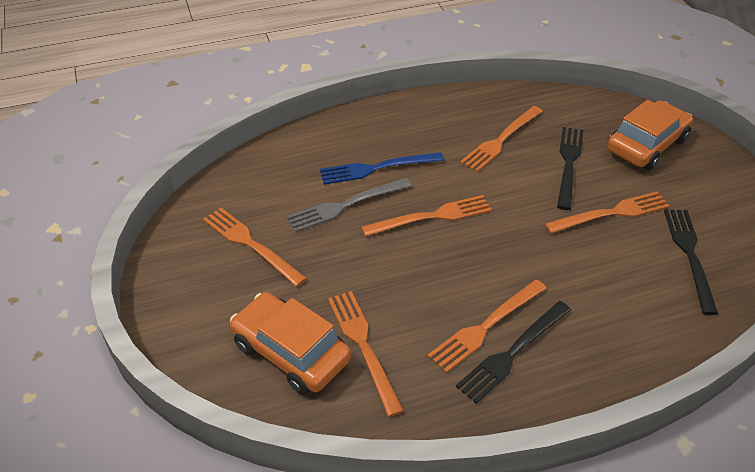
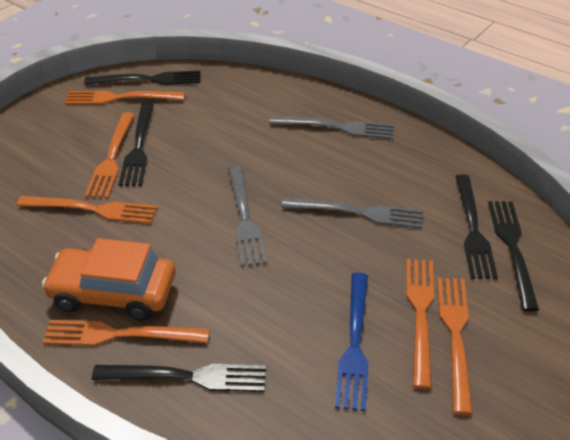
black fork: [456,301,571,404] [557,127,583,210] [664,209,718,315] = 3 -> [84,71,201,85] [92,364,266,392] [118,103,154,186] [455,174,498,279] [488,201,539,311] = 5
grey fork: [287,178,412,232] = 1 -> [228,165,267,267] [269,116,394,139] [282,197,423,228] = 3
orange car: [230,292,351,395] [607,100,693,170] = 2 -> [42,238,175,321] = 1

